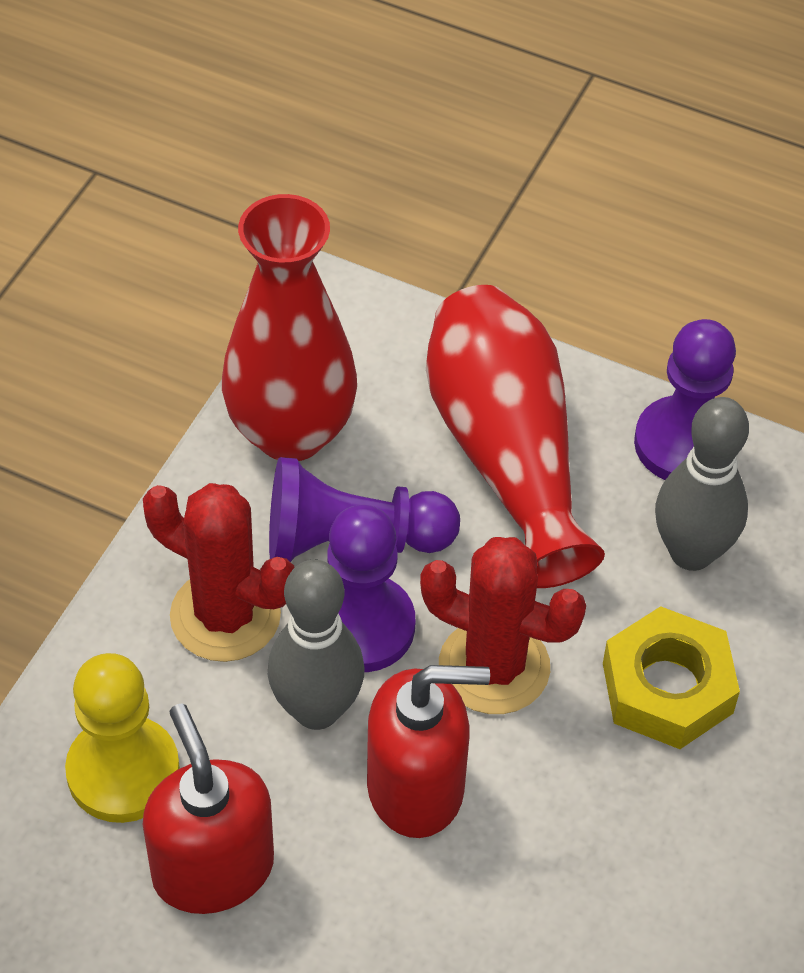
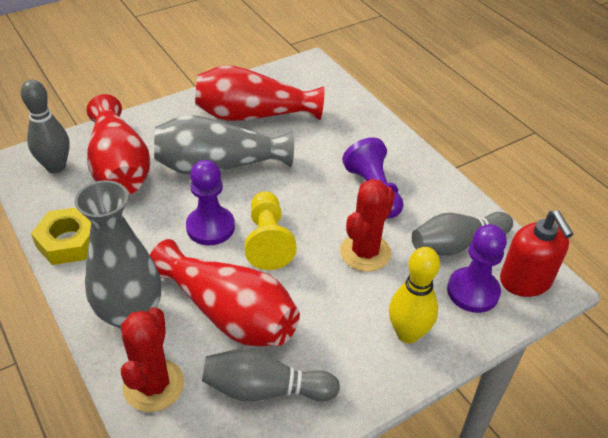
grey bowling pin: [268,560,364,730] [655,397,749,571] = 2 -> [21,80,70,173] [202,349,340,402] [412,212,513,256] = 3
grey vase: none = 0 -> [74,180,161,329] [154,115,294,174] = 2
red soap dispenser: [143,703,274,914] [367,665,490,838] = 2 -> [500,211,573,297] = 1
red vase: [222,194,357,461] [426,285,605,588] = 2 -> [87,94,151,195] [150,239,300,346] [195,66,324,121] = 3
yellow bowling pin: none = 0 -> [389,247,440,343] = 1

